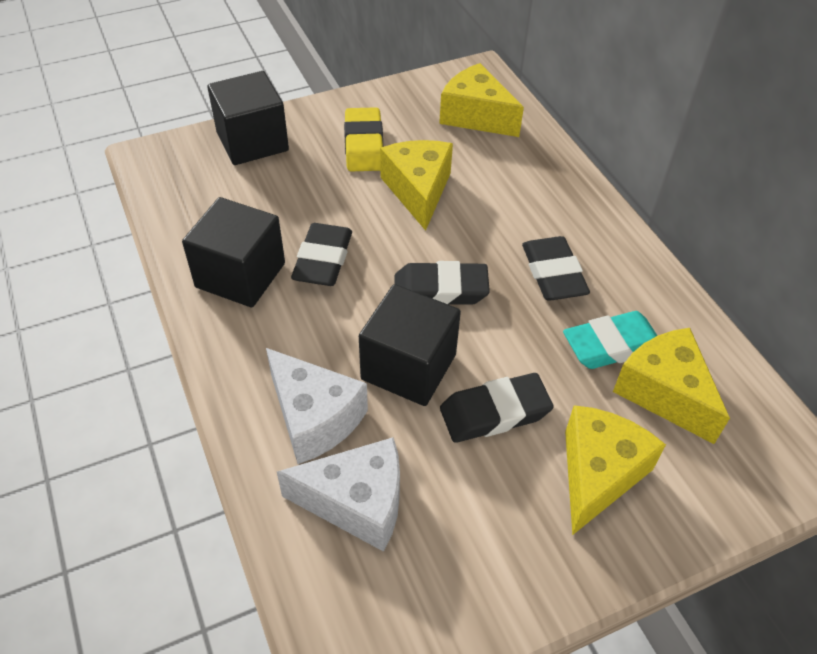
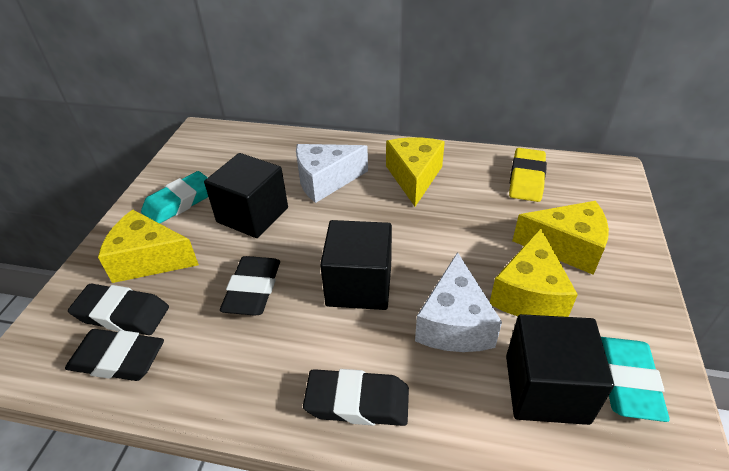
turquoise eraser: [563,311,658,369] = 1 -> [141,171,208,224] [601,337,670,422] = 2

